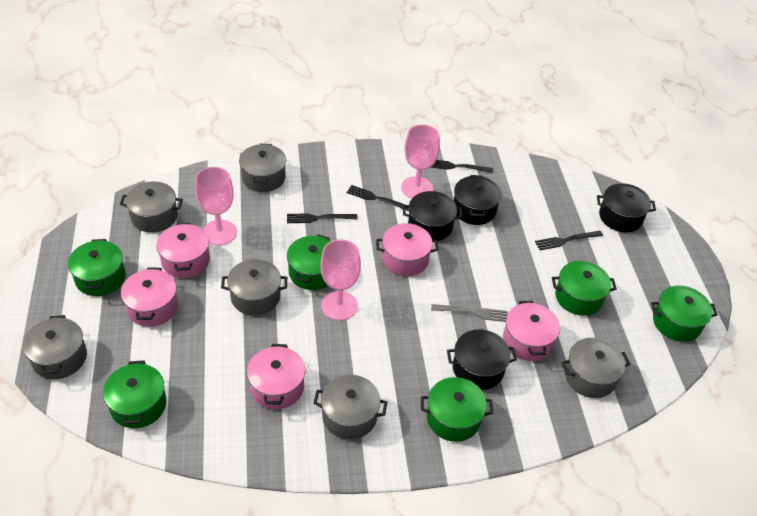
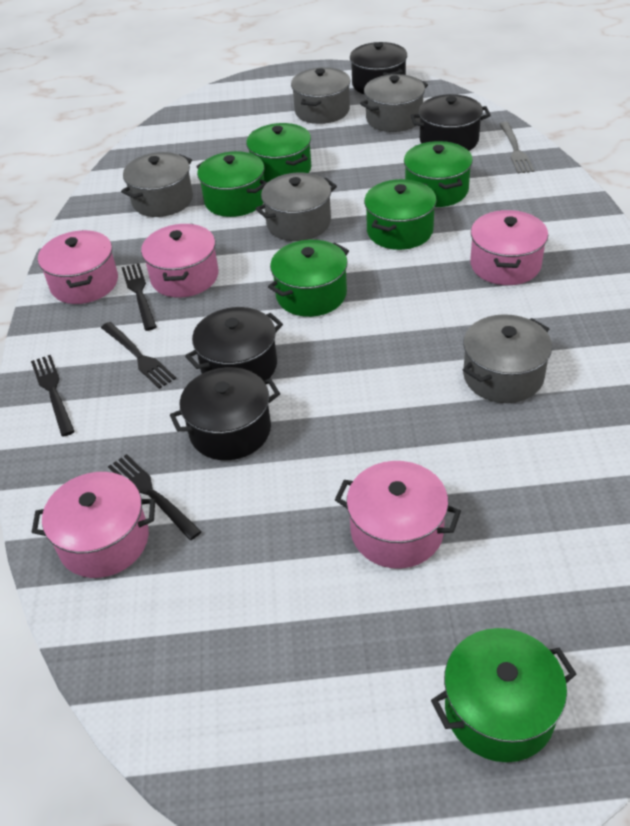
grey pot: [23,315,87,379] [120,181,183,233] [221,259,287,316] [239,144,286,192] [313,375,387,440] [561,338,631,398] = 6 -> [121,152,193,217] [255,173,337,241] [291,67,350,124] [360,74,428,132] [463,314,552,403] = 5
pink goblet: [195,167,237,245] [320,239,361,321] [401,124,440,198] = 3 -> none = 0

